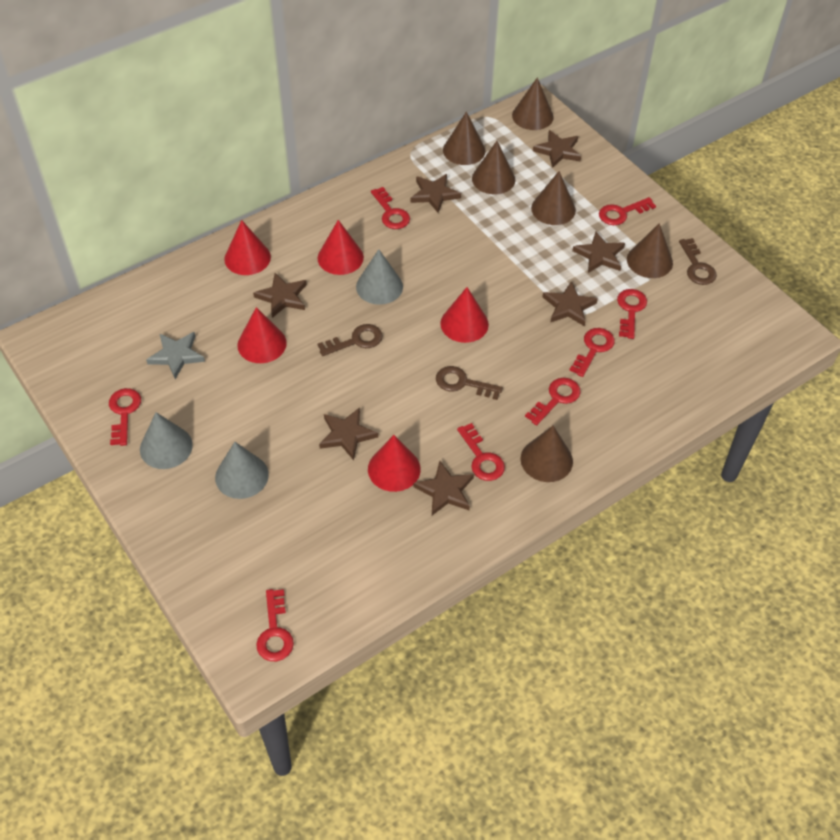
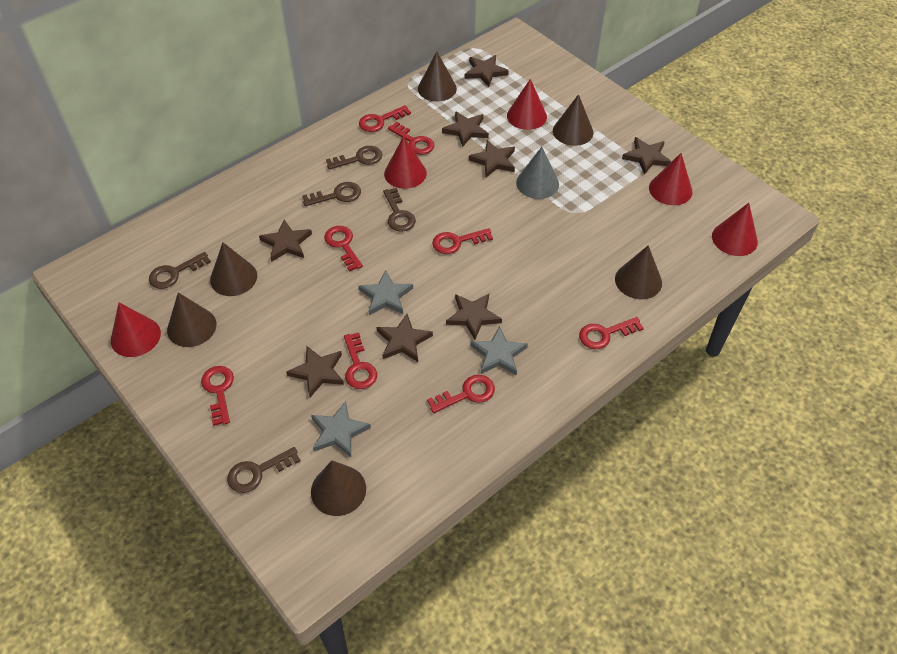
brown key: [318,324,383,356] [436,366,503,400] [679,238,717,285] = 3 -> [149,252,211,289] [227,447,300,493] [302,182,361,206] [326,146,382,170] [383,188,416,232] = 5
brown star: [253,273,307,318] [319,407,378,460] [410,174,461,213] [413,461,474,515] [533,130,581,168] [542,281,598,326] [572,231,625,273] = 7 -> [259,220,312,262] [287,346,344,397] [377,314,433,362] [442,111,489,147] [446,294,502,340] [465,55,509,87] [469,140,515,177] [622,137,671,175] = 8
grey cone: [140,412,193,469] [215,442,269,499] [356,249,403,305] = 3 -> [516,147,559,199] = 1
grey star: [146,332,205,379] = 1 -> [311,401,371,457] [358,270,413,315] [470,326,528,375] = 3

